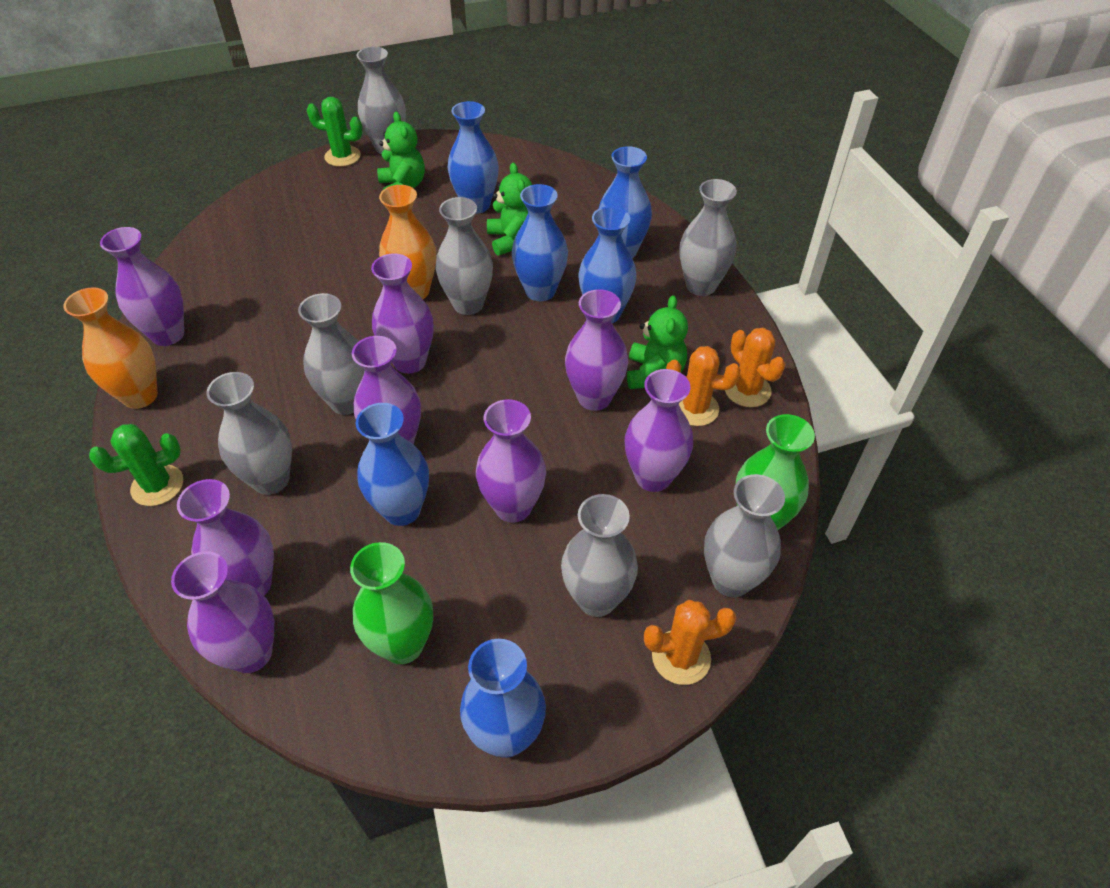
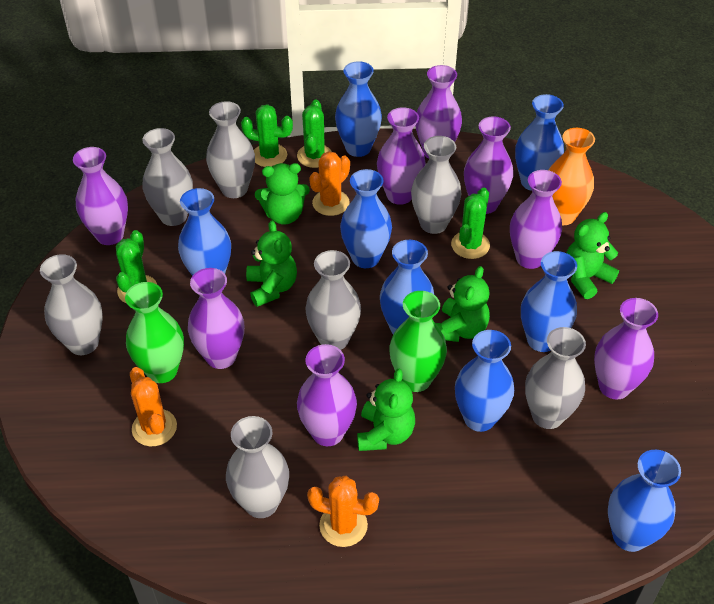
blue vase: [356,403,429,526] [448,101,499,214] [460,639,546,758] [512,184,568,301] [578,206,636,323] [599,146,652,259] = 6 -> [178,188,231,276] [335,61,382,157] [340,169,392,268] [380,240,434,334] [455,330,514,432] [515,94,564,191] [521,251,577,352] [608,450,681,552] = 8
green cactus: [89,424,183,506] [307,97,362,167] = 2 -> [116,230,157,304] [241,104,293,167] [297,100,332,168] [451,188,490,259] = 4
green teddy bear: [377,112,425,190] [487,163,532,256] [627,295,688,389] = 3 -> [246,220,297,307] [255,163,310,225] [357,368,415,451] [436,266,490,342] [566,212,619,299] = 5
orange vase: [63,287,158,409] [379,185,436,299] = 2 -> [548,128,595,225] = 1

